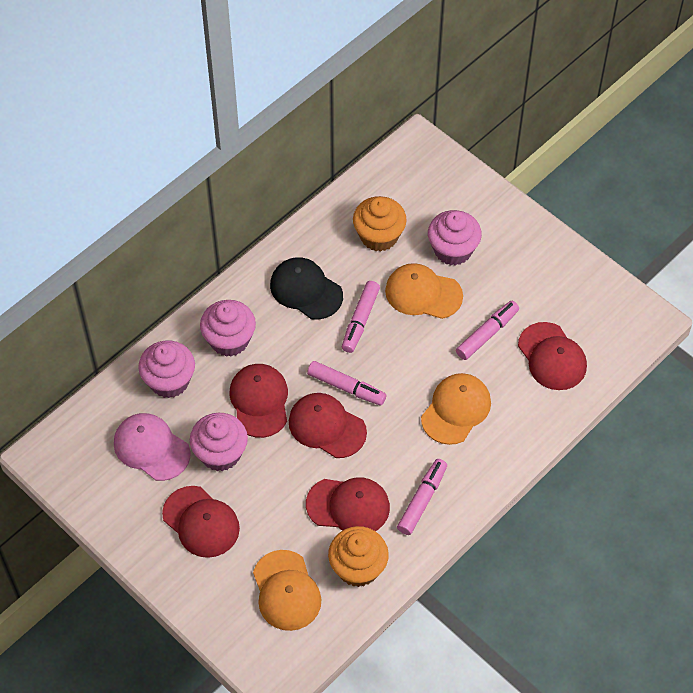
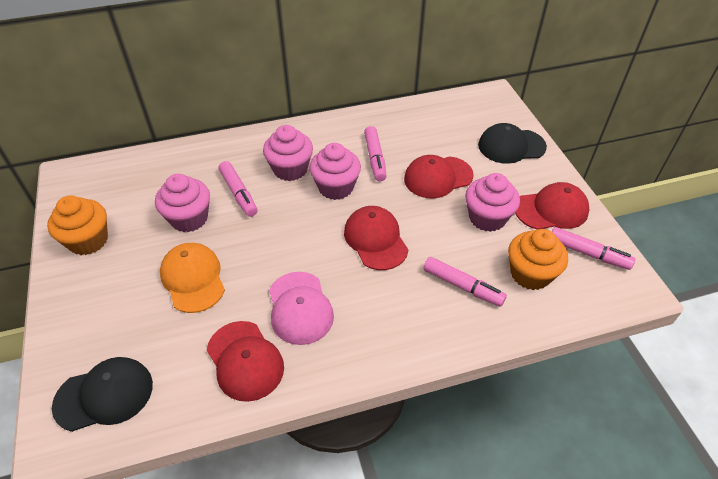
black cap: [270,257,343,320] = 1 -> [52,357,153,432] [478,123,547,164] = 2
orange cap: [253,550,321,631] [385,263,463,319] [421,373,491,445] = 3 -> [160,243,225,313] = 1
red cap: [162,486,240,558] [229,364,288,438] [289,393,367,458] [306,477,390,531] [518,322,587,390] = 5 -> [207,321,284,402] [344,206,408,270] [404,155,474,198] [515,182,589,230] = 4

